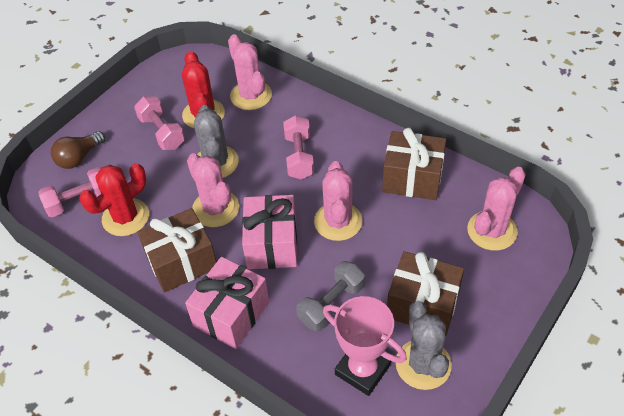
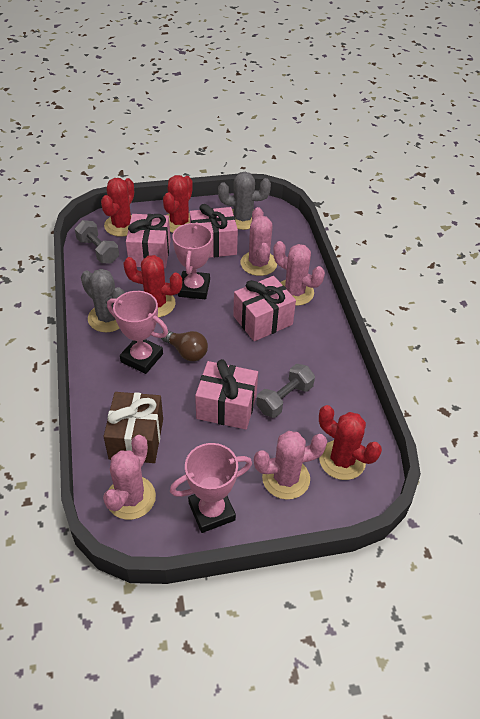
brown gift: [137,208,216,292] [382,128,446,200] [387,251,464,336] = 3 -> [103,392,163,463] = 1
grey dumbbell: [296,261,365,332] = 1 -> [75,220,119,263] [256,364,315,418] = 2
pink dumbbell: [38,167,101,217] [134,97,185,150] [283,115,314,180] = 3 -> none = 0
pink gift: [185,257,269,349] [242,195,297,269] = 2 -> [126,214,171,268] [189,204,238,258] [195,359,258,430] [233,276,296,341] = 4
pink trophy: [323,296,407,396] = 1 -> [107,291,168,374] [170,443,252,533] [172,222,213,299] = 3
red cactus: [79,163,149,236] [182,51,225,129] = 2 -> [101,178,134,237] [123,255,182,317] [163,175,193,233] [319,405,382,480] = 4

